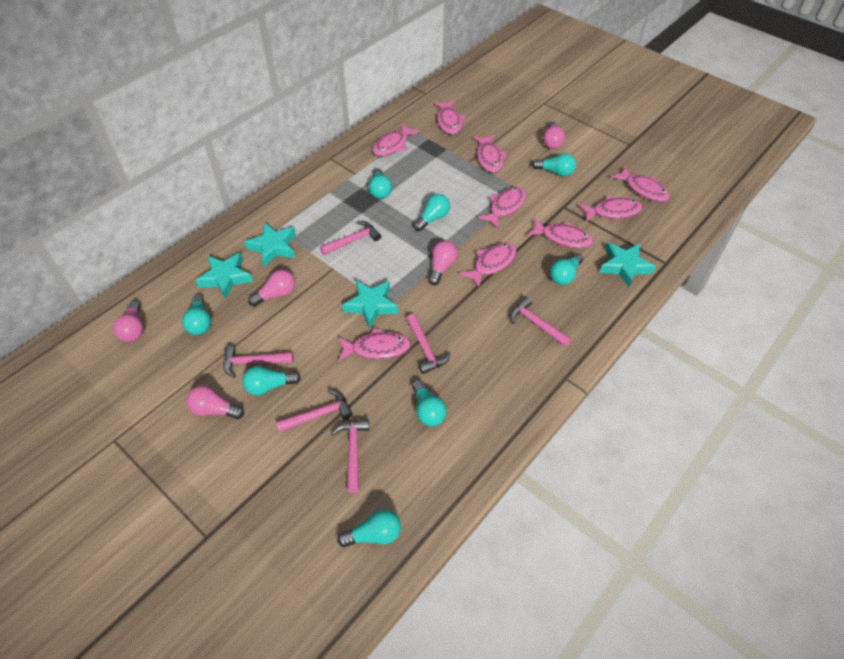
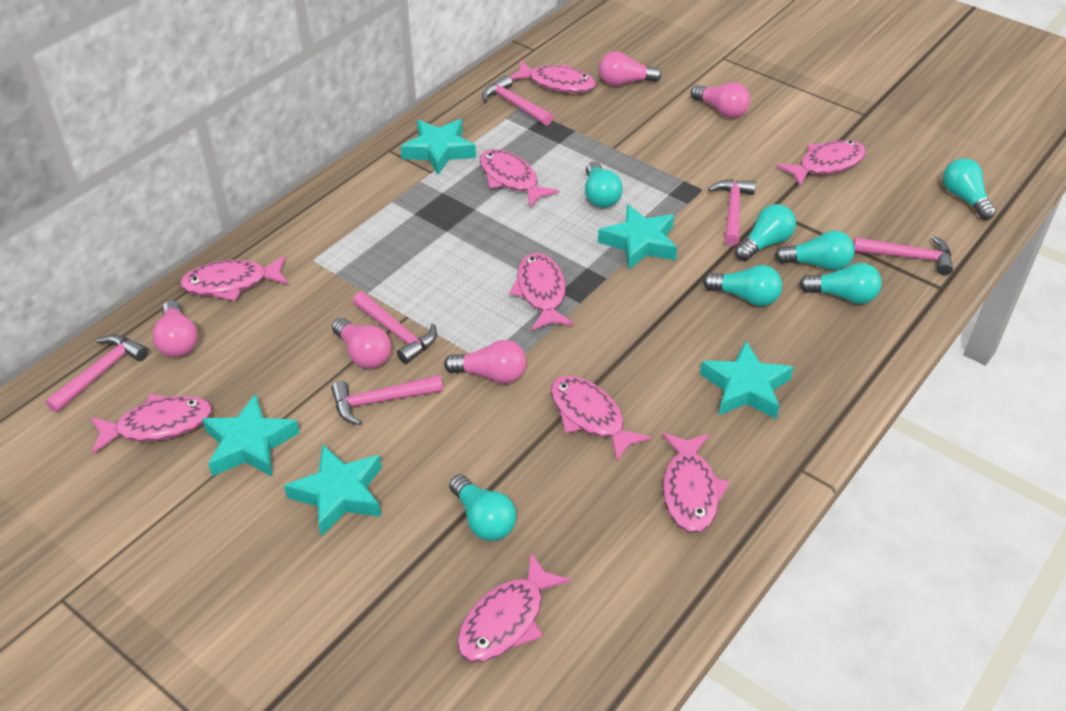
turquoise light bulb: [182,295,211,335] [242,366,301,395] [337,509,401,547] [369,168,392,199] [412,380,447,426] [414,194,450,231] [532,153,576,177] [550,253,583,285] = 8 -> [449,475,516,541] [585,161,623,208] [703,265,782,306] [735,204,796,261] [775,231,855,271] [799,263,882,304] [943,158,996,220] = 7
turquoise star: [196,252,253,300] [244,223,296,267] [342,280,399,329] [600,243,656,287] = 4 -> [202,394,300,477] [284,445,382,537] [400,119,476,175] [598,204,677,270] [700,341,794,419] = 5

